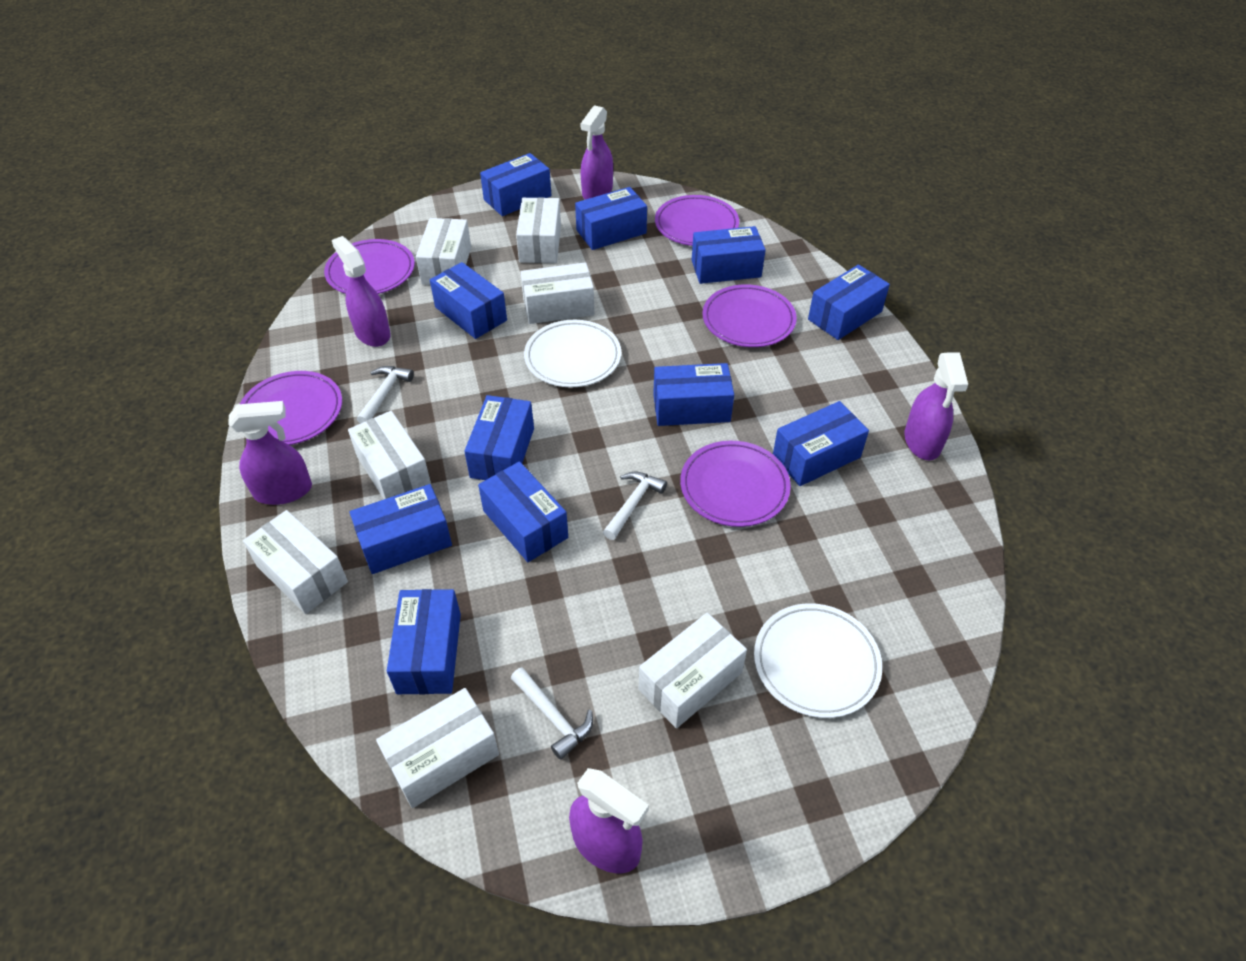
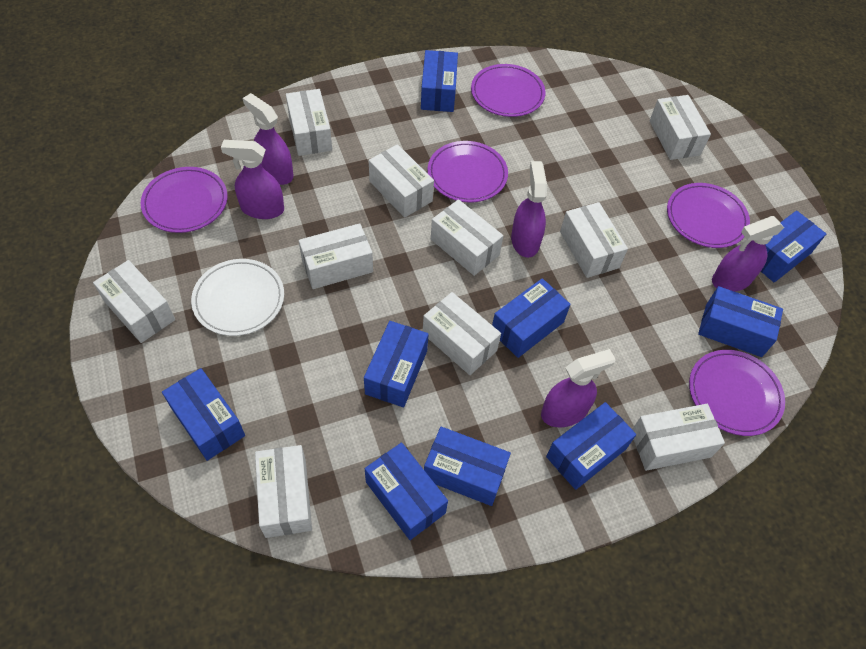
blue box: [349,484,452,574] [387,589,461,694] [430,262,507,339] [464,395,534,480] [478,461,568,562] [480,153,551,216] [575,187,647,250] [653,363,734,426] [692,226,766,284] [773,401,869,486] [808,265,890,340] = 11 -> [162,368,245,461] [364,321,429,407] [365,442,448,540] [421,50,458,112] [424,427,511,506] [492,278,571,358] [546,402,636,490] [698,286,783,357] [761,211,826,283] = 9
white box: [243,510,348,614] [348,411,431,499] [376,688,499,808] [416,218,471,285] [516,197,561,263] [520,262,595,324] [639,613,747,728] = 7 -> [93,260,175,343] [255,445,312,538] [286,89,332,156] [299,223,373,289] [369,144,434,218] [423,292,501,375] [431,199,503,276] [560,202,628,278] [632,404,725,471] [649,95,711,160] = 10
white hammer: [357,366,414,424] [511,667,593,760] [603,472,667,540] = 3 -> none = 0
white plate: [524,320,621,387] [754,603,882,718] = 2 -> [191,259,284,336] = 1

